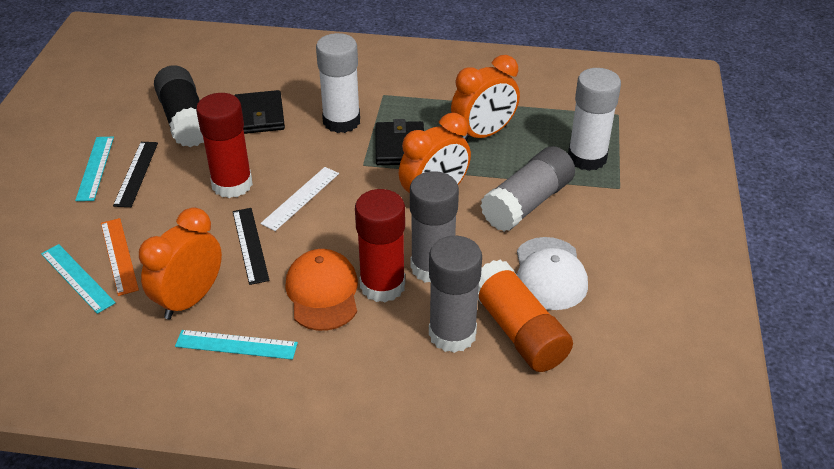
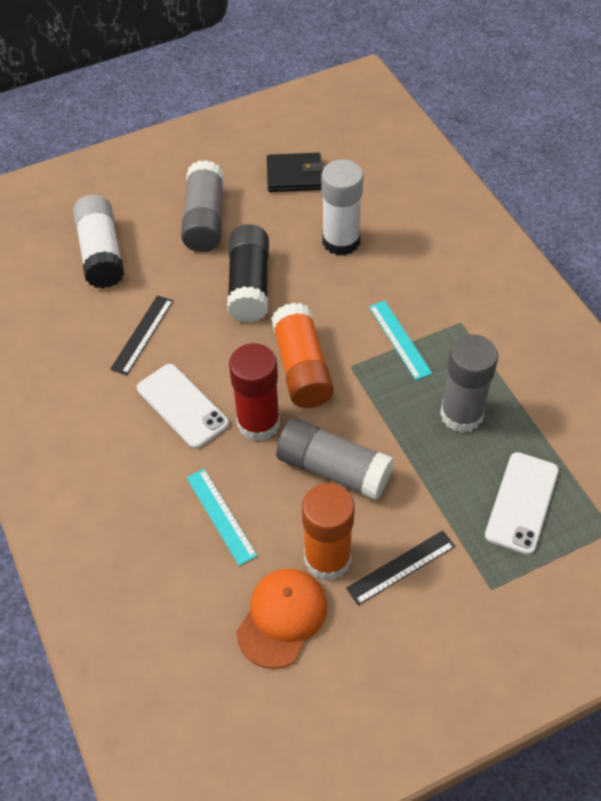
black wallet: [234,90,285,134] [375,119,424,165] = 2 -> [267,153,324,192] = 1
orange clock: [139,208,222,320] [399,113,471,194] [451,55,520,141] = 3 -> none = 0
orange glue stick: [478,259,573,372] = 1 -> [271,303,334,408] [302,483,355,580] = 2
orange ruler: [101,218,139,296] = 1 -> none = 0
red glue stick: [196,93,253,198] [355,189,405,302] = 2 -> [229,343,280,441] = 1
turquoise ruler: [41,244,116,314] [75,137,114,201] [175,330,298,360] = 3 -> [187,469,258,566] [369,301,432,380] = 2
white cap: [517,237,588,310] = 1 -> none = 0
white phone: none = 0 -> [137,364,229,449] [485,452,559,555] = 2
white ruler: [260,167,339,231] = 1 -> none = 0

